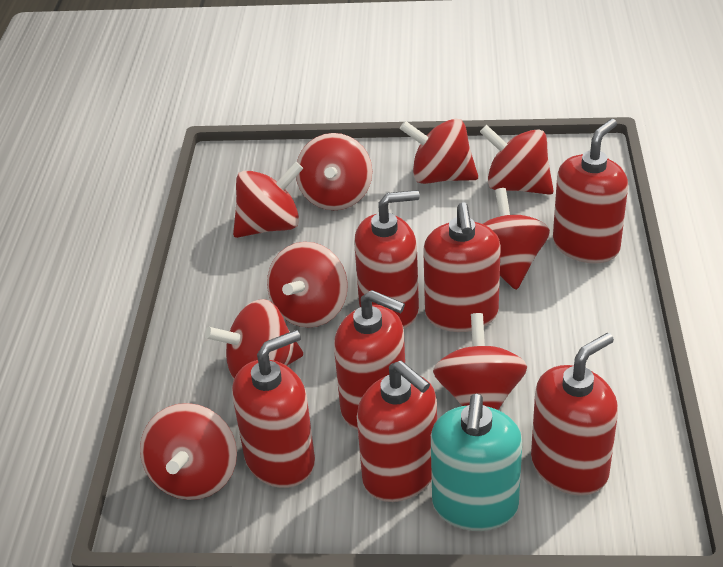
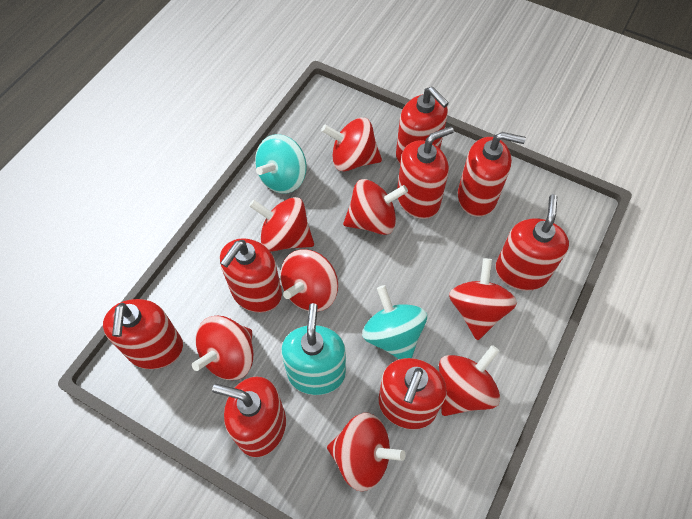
red soap dispenser: [232,330,315,488] [334,290,405,430] [354,190,420,329] [357,361,437,502] [423,202,501,332] [531,333,618,496] [553,119,628,264] = 7 -> [103,299,183,369] [212,377,286,457] [220,238,282,313] [378,358,447,429] [396,87,449,163] [397,126,454,219] [458,132,526,217] [496,194,569,291] = 8
red spinning top: [140,403,237,500] [205,299,303,379] [233,162,303,238] [267,242,348,328] [296,133,372,210] [400,119,478,184] [433,313,527,410] [480,125,554,195] [483,188,550,290] = 9 -> [192,316,253,380] [249,197,314,252] [280,250,338,312] [321,118,382,171] [327,413,406,491] [343,179,408,235] [439,345,500,416] [449,258,517,340] = 8
turquoise spinning top: none = 0 -> [255,134,307,194] [362,285,427,359] = 2

